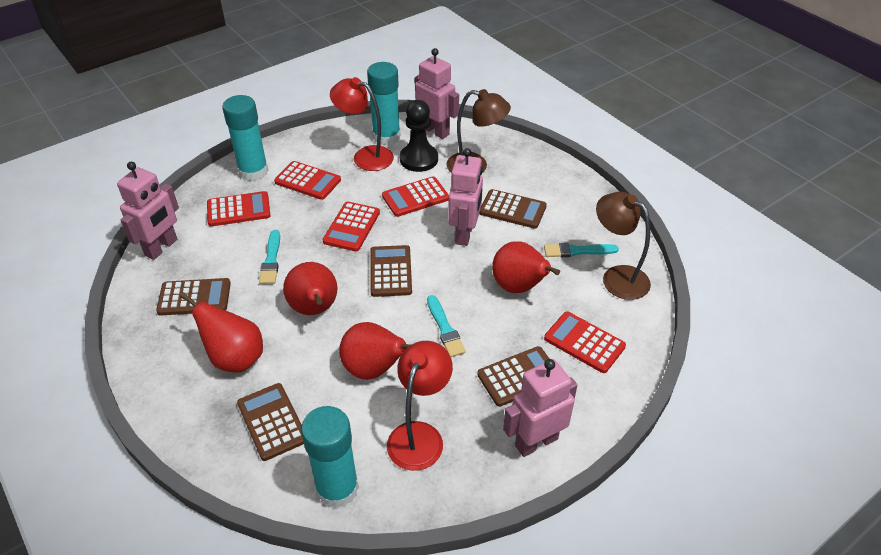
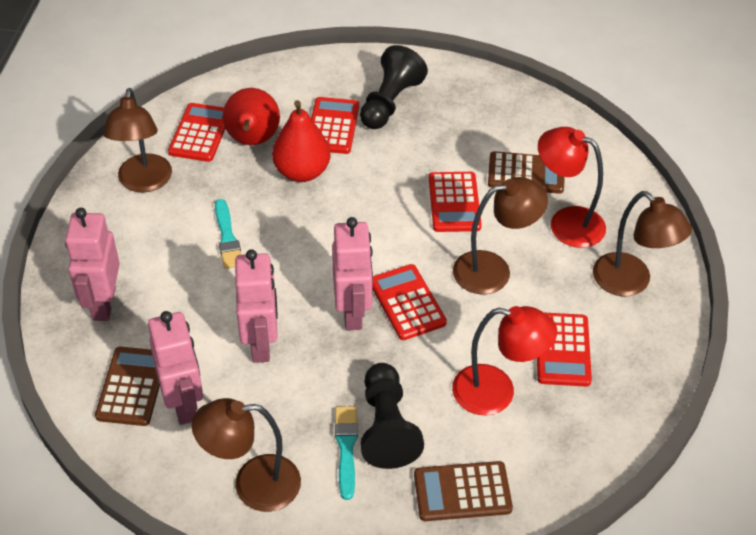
black pawn: [400,100,438,172] = 1 -> [360,45,428,129] [361,363,424,469] = 2
brown calculator: [156,278,231,315] [237,383,304,461] [370,245,412,297] [477,346,549,407] [479,189,547,229] = 5 -> [95,347,160,426] [414,461,513,521] [488,151,564,194] = 3
brown lamp: [446,89,511,173] [596,192,651,300] = 2 -> [103,88,172,192] [192,398,301,512] [453,177,548,294] [593,191,692,296] = 4
red pear: [180,292,263,373] [283,262,337,315] [339,322,410,380] [492,241,560,293] = 4 -> [223,88,280,145] [272,100,330,182] = 2
turquoise brush: [259,230,280,284] [427,295,466,357] [544,243,619,257] = 3 -> [215,199,241,269] [335,406,358,500] = 2
turquoise glue stick: [222,95,268,181] [301,406,359,508] [367,62,400,145] = 3 -> none = 0

